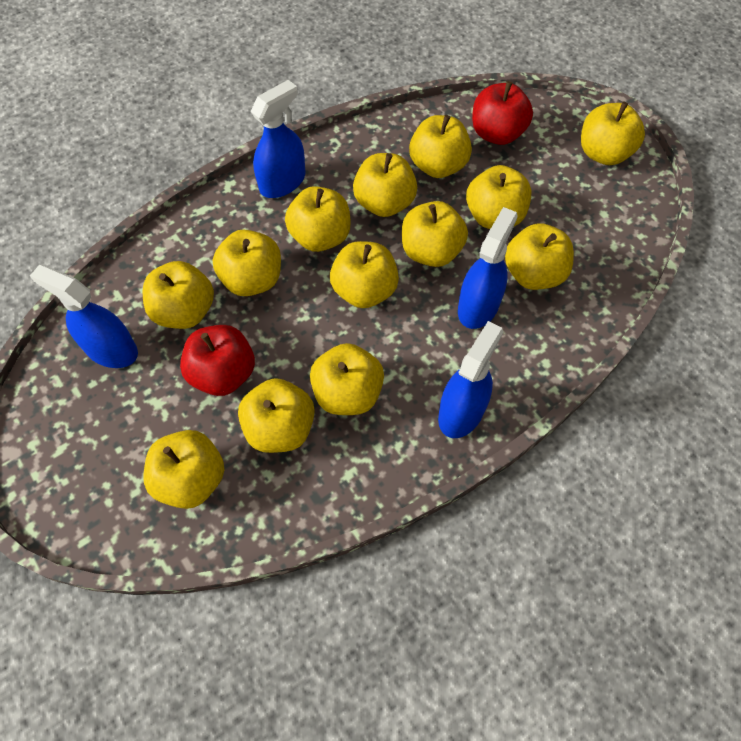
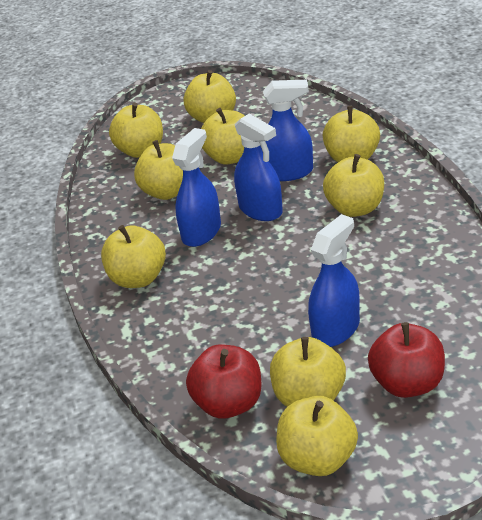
yellow apple: [142,261,214,329] [144,430,224,509] [213,230,281,296] [238,378,315,453] [285,186,351,252] [310,343,384,415] [330,241,399,308] [353,153,417,217] [402,201,468,267] [409,115,472,178] [466,165,531,229] [505,223,574,290] [581,102,645,165] = 13 -> [101,225,166,288] [109,103,163,158] [134,140,183,200] [184,70,236,123] [201,108,245,165] [270,337,346,407] [276,396,358,476] [323,106,380,162] [323,154,384,217] = 9

